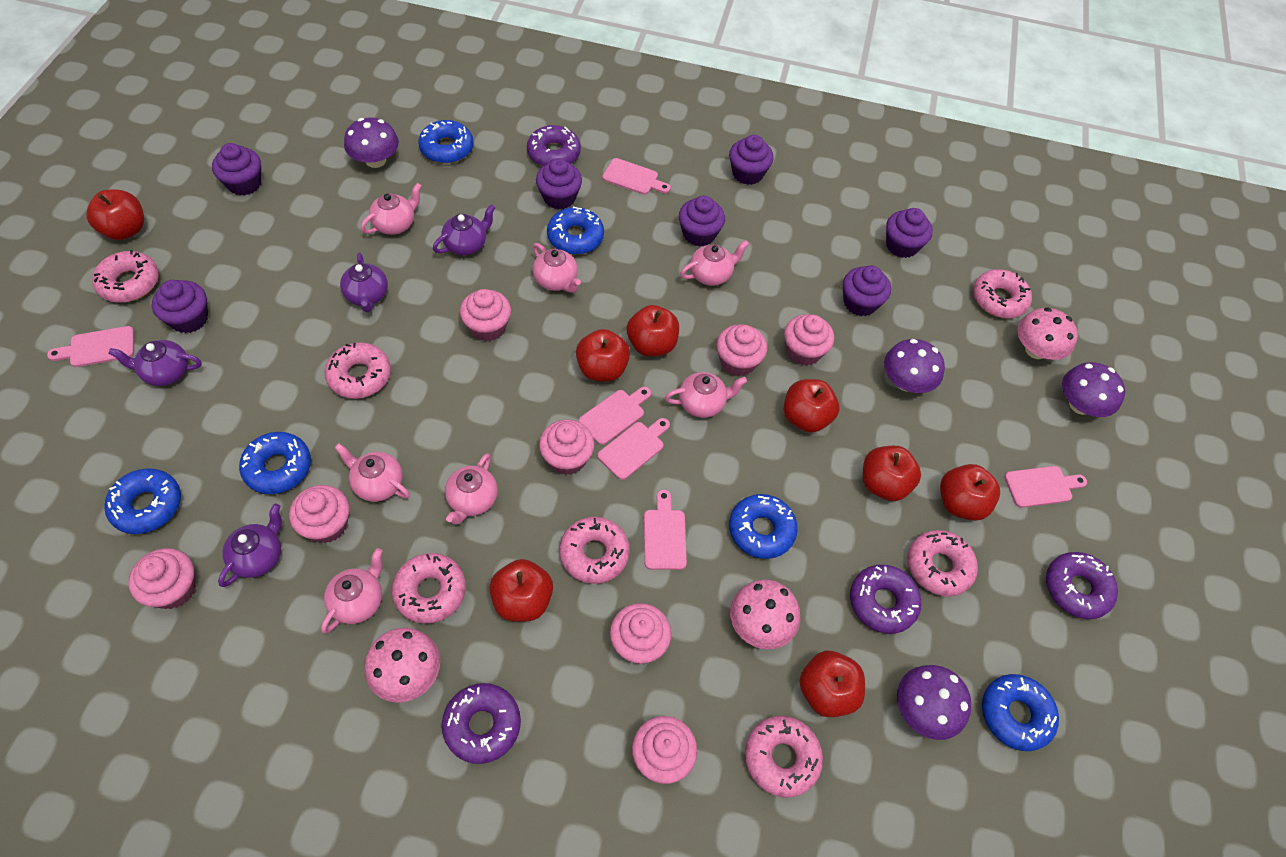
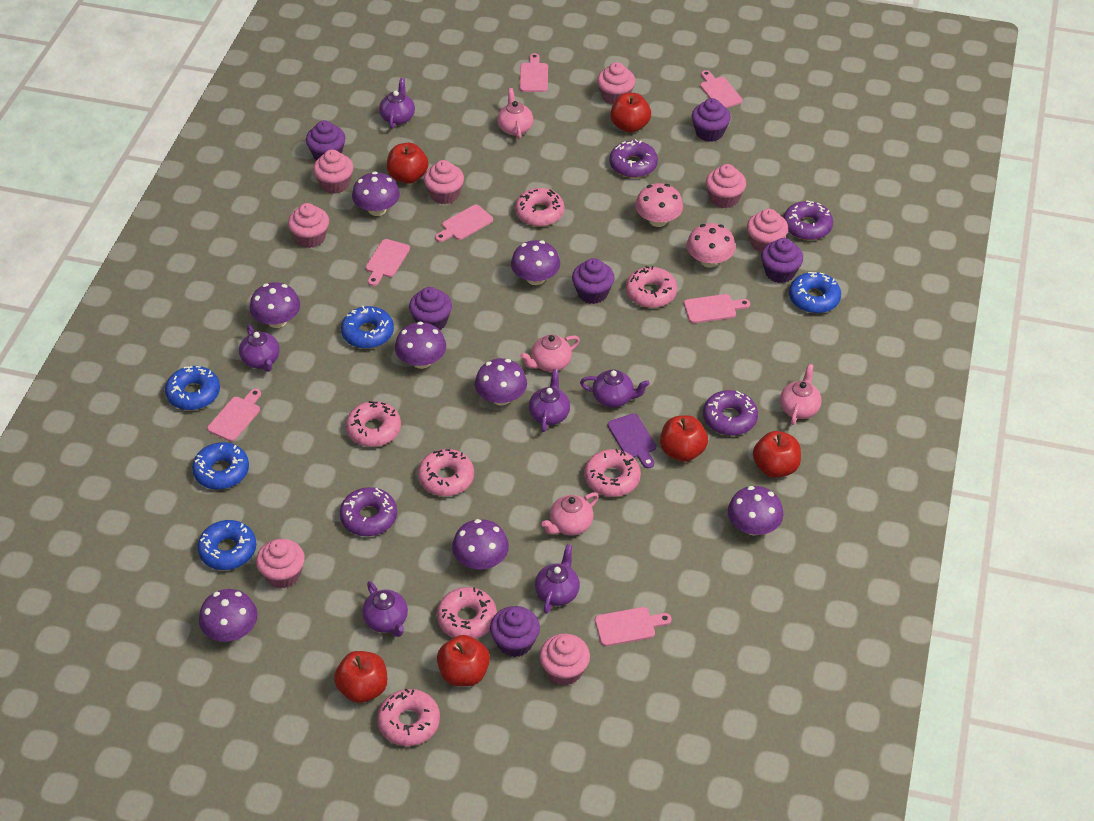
blue donut: [104,468,181,534] [239,432,311,494] [418,120,473,164] [547,207,604,255] [729,494,798,559] [982,674,1059,751] = 6 -> [165,366,220,410] [192,442,249,490] [197,520,256,570] [341,306,394,349] [789,272,841,313] = 5
pink cutting board: [47,326,134,367] [579,387,651,445] [597,418,670,480] [602,158,671,195] [644,489,687,570] [1004,466,1087,508] = 6 -> [207,389,261,441] [366,239,410,286] [435,205,493,242] [520,53,548,92] [595,607,672,646] [684,294,750,323] [700,70,743,108] = 7
pink mushroom: [364,628,440,702] [730,580,800,649] [1017,308,1078,360] = 3 -> [635,183,683,227] [686,223,736,268] = 2
pink teapot: [321,548,383,633] [334,443,410,502] [361,183,422,235] [445,453,498,524] [533,243,581,293] [665,372,747,418] [680,240,749,286] = 7 -> [497,88,533,139] [520,335,580,372] [541,492,599,536] [780,364,822,425] = 4
purple cupcake: [152,280,208,333] [212,143,261,196] [536,158,582,210] [679,196,725,246] [729,135,774,185] [843,266,891,316] [886,208,933,258] = 7 -> [306,120,345,160] [409,287,452,330] [490,606,540,657] [572,258,615,304] [692,98,731,142] [761,238,803,283] = 6
purple cutting board: none = 0 -> [608,413,656,469] = 1
purple mushroom: [344,118,399,168] [884,339,945,393] [897,665,971,740] [1062,362,1125,417] = 4 -> [199,589,258,642] [249,282,300,328] [352,172,400,216] [395,322,446,369] [452,519,509,569] [475,358,527,405] [511,240,560,285] [728,486,783,535] = 8
purple teapot: [108,340,202,386] [218,504,282,587] [340,253,388,312] [433,204,496,255] = 4 -> [239,325,280,372] [362,581,408,637] [379,78,415,129] [529,369,570,432] [535,544,580,614] [580,370,650,407] = 6
red apple: [87,189,144,240] [490,559,553,622] [576,329,630,382] [627,305,679,357] [784,379,839,433] [799,651,865,717] [863,446,921,501] [940,464,1000,521] = 8 -> [334,651,387,703] [387,143,428,184] [437,635,490,686] [610,93,651,133] [660,415,708,462] [753,431,801,478] = 6

